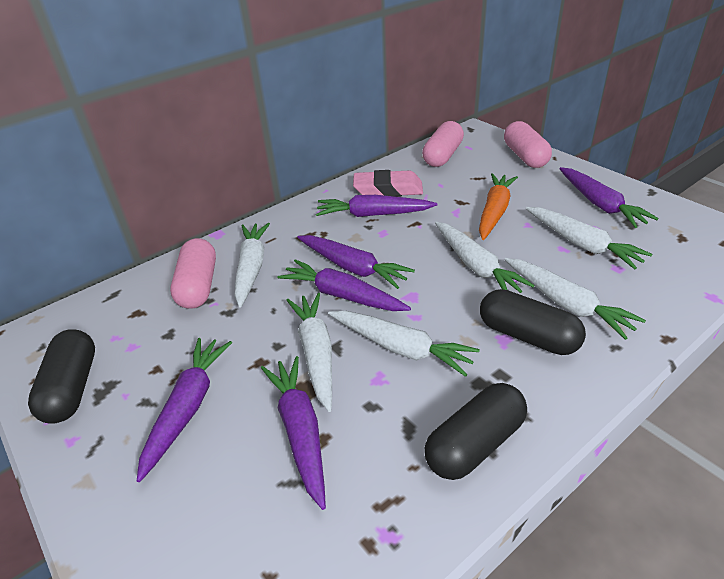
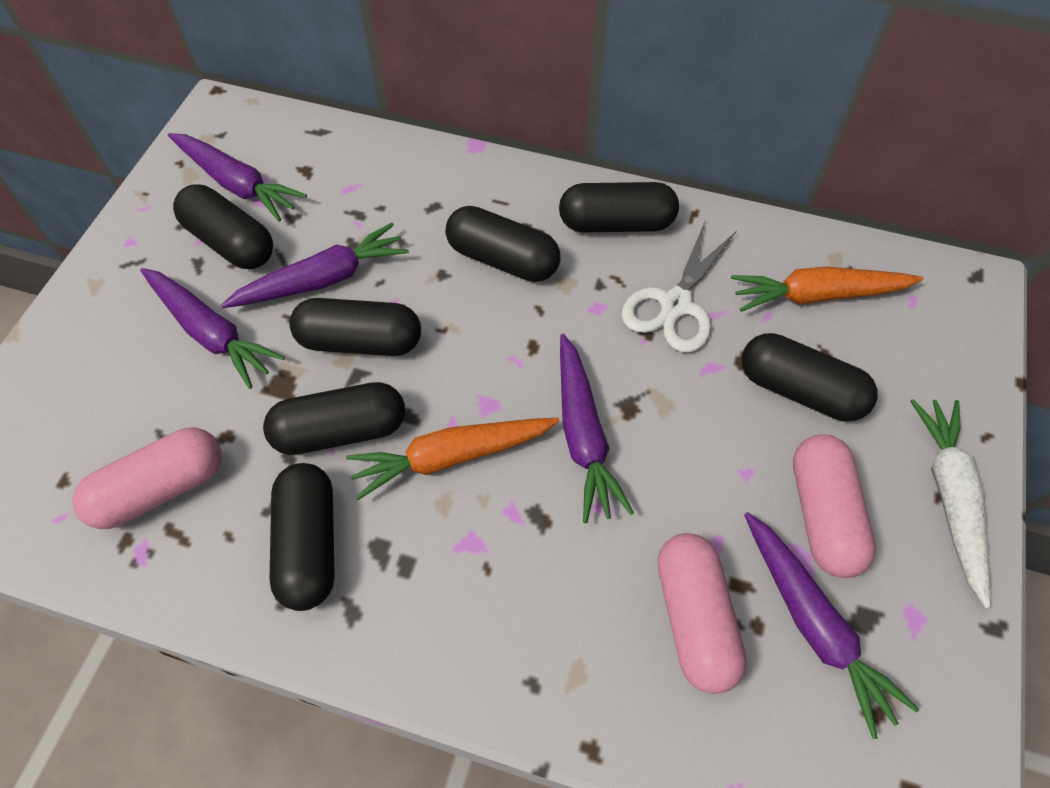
black capsule: [28,329,95,424] [425,383,527,480] [480,289,586,355] = 3 -> [173,184,273,269] [263,382,405,455] [269,463,335,611] [289,298,421,356] [446,206,560,282] [559,182,679,232] [742,333,878,422] = 7
orange carrot: [479,173,518,240] = 1 -> [346,418,559,500] [731,266,923,312] = 2
pink eraser: [353,170,423,197] = 1 -> none = 0
purple carrot: [137,338,232,482] [261,356,326,510] [278,259,411,311] [297,235,415,289] [316,195,437,217] [560,167,659,228] = 6 -> [140,268,285,389] [168,133,307,221] [221,223,409,308] [560,334,634,523] [744,512,919,739] = 5
white carrot: [234,223,270,307] [286,293,332,412] [328,311,480,377] [435,222,534,293] [505,258,646,340] [526,207,652,269] = 6 -> [910,399,991,609] = 1
white scissors: none = 0 -> [621,219,737,353] = 1

